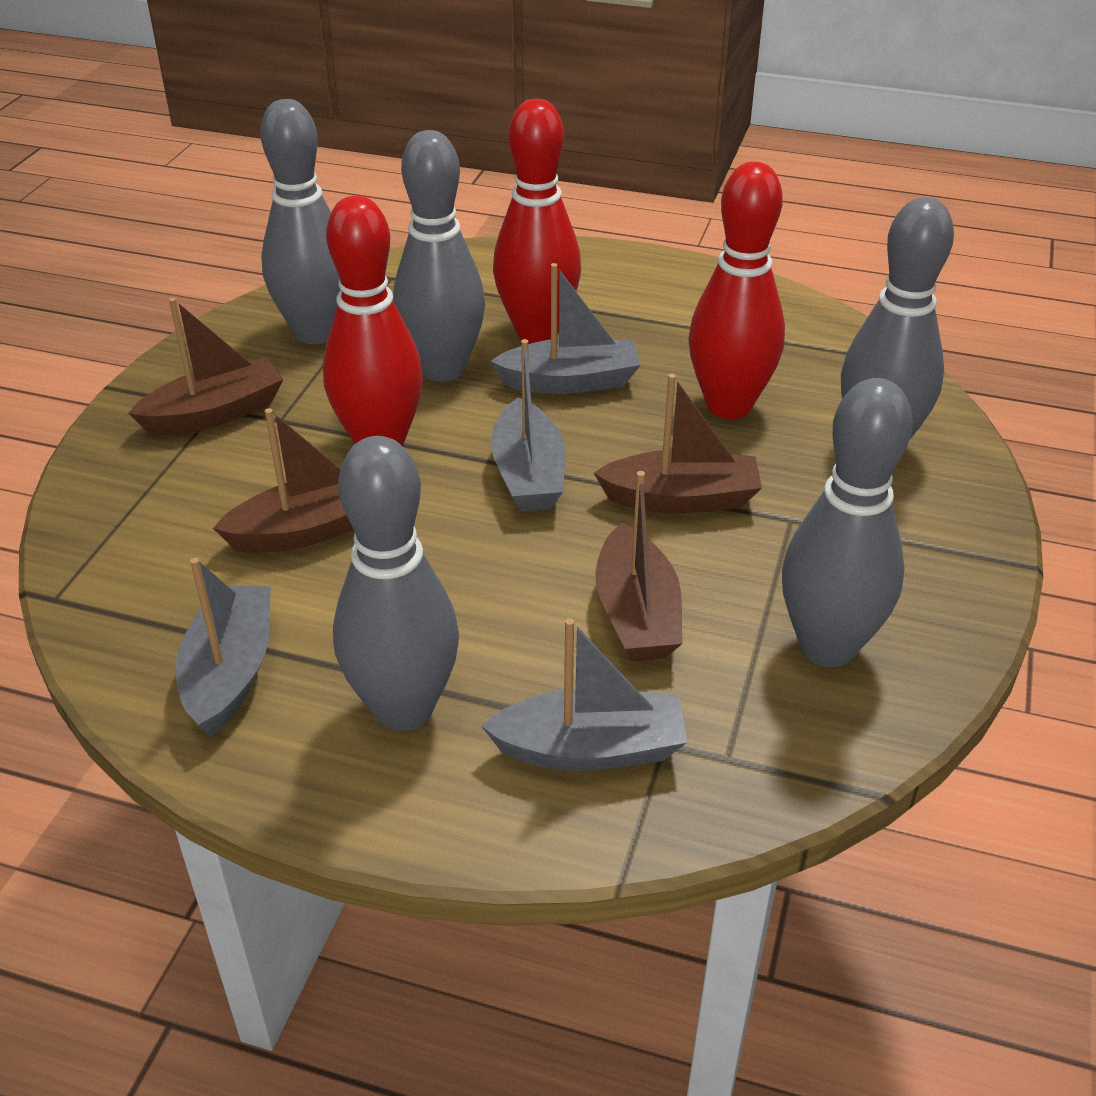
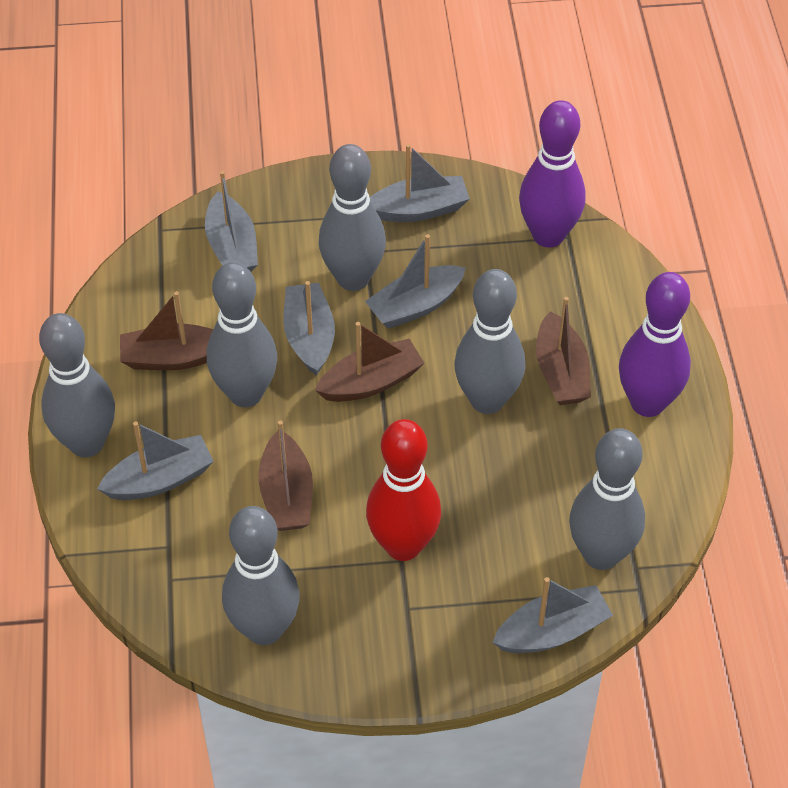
grey boat: [176,558,271,737] [481,618,687,771] [491,263,641,394] [491,339,566,512] = 4 -> [97,421,214,500] [205,171,258,272] [283,281,335,376] [365,234,466,329] [370,144,470,222] [492,577,613,653] = 6
grey bowling pin: [260,99,340,344] [333,436,459,731] [393,130,485,382] [782,378,913,667] [841,197,954,439] = 5 -> [39,313,115,458] [207,262,277,407] [222,506,300,645] [319,144,386,291] [454,269,525,414] [569,428,645,570] = 6
purple bowling pin: none = 0 -> [519,100,585,248] [619,272,691,417] = 2
red bowling pin: [323,196,423,446] [493,99,581,343] [688,162,785,419] = 3 -> [366,419,441,561] = 1

